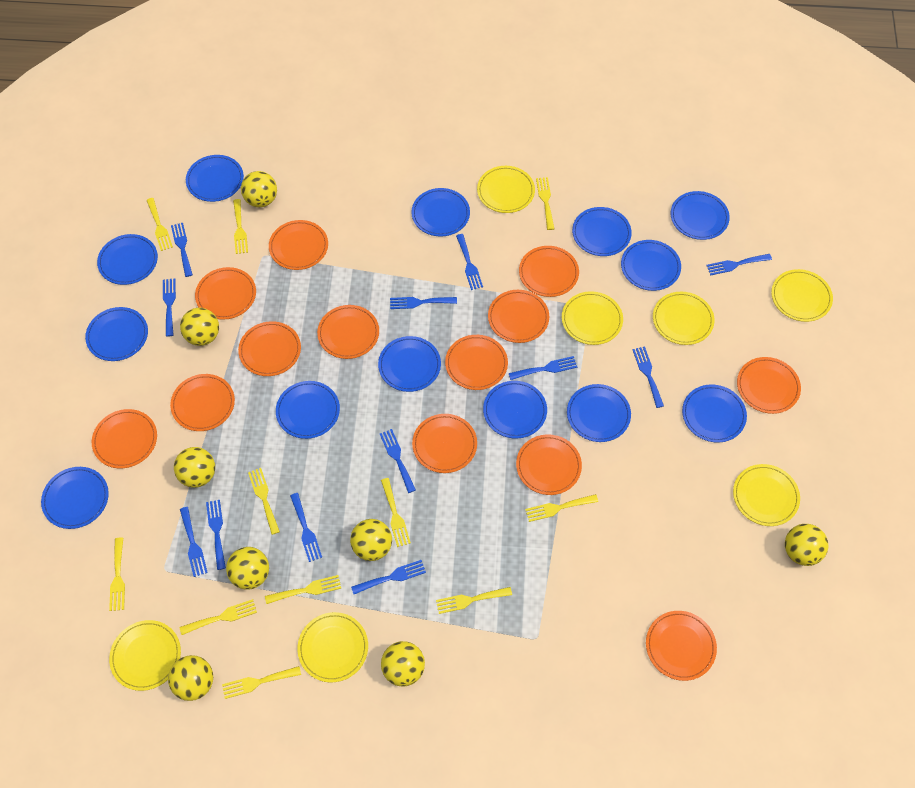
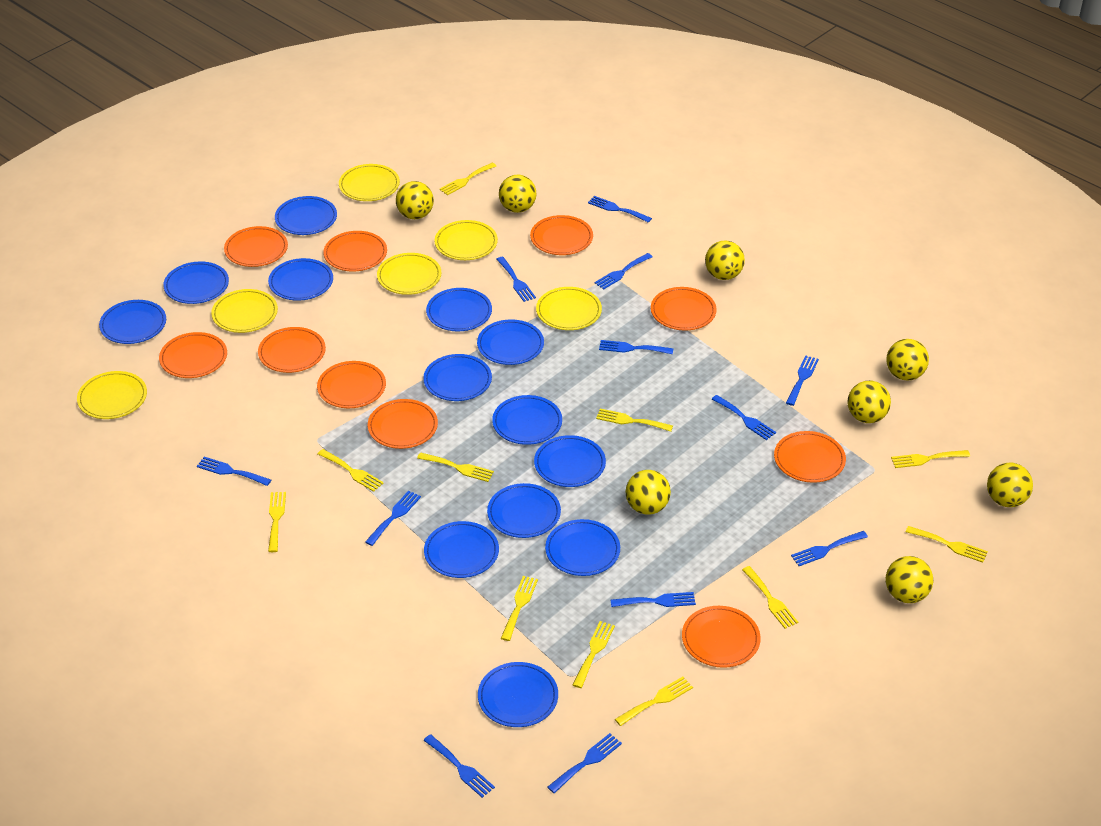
orange plate: [92,409,157,468] [170,374,235,431] [195,267,256,320] [238,321,301,376] [269,220,328,270] [317,305,379,359] [412,414,477,473] [445,335,508,390] [488,290,549,343] [516,434,582,495] [519,246,579,297] [646,611,717,681] [737,357,801,414] = 13 -> [159,332,227,378] [224,226,288,267] [258,327,326,373] [317,361,386,408] [323,231,387,272] [368,399,438,449] [530,215,593,255] [651,287,716,331] [682,606,761,668] [774,431,846,483] = 10
yellow plate: [109,620,181,691] [297,612,368,683] [477,166,535,213] [562,291,623,345] [653,292,715,345] [733,464,800,526] [771,269,833,322] = 7 -> [77,371,147,419] [211,289,278,333] [339,164,400,201] [377,253,441,295] [435,220,498,260] [536,287,602,330] = 6

